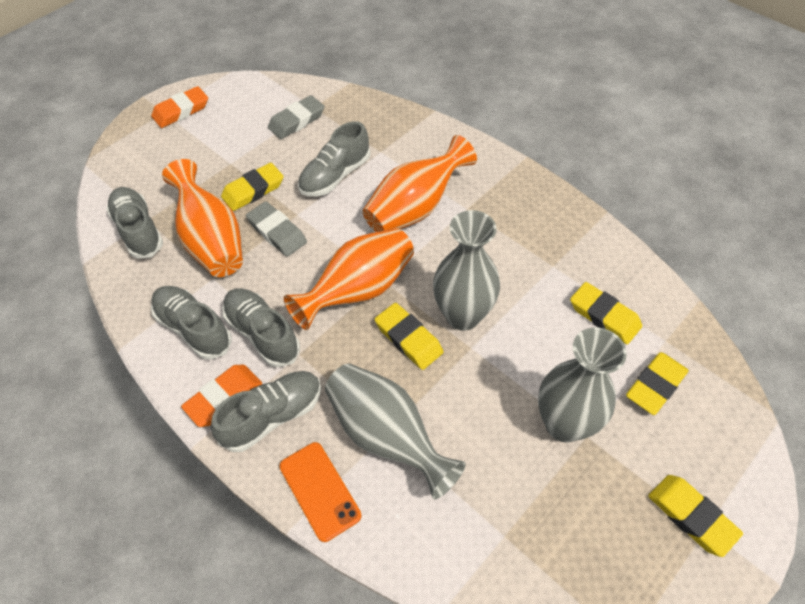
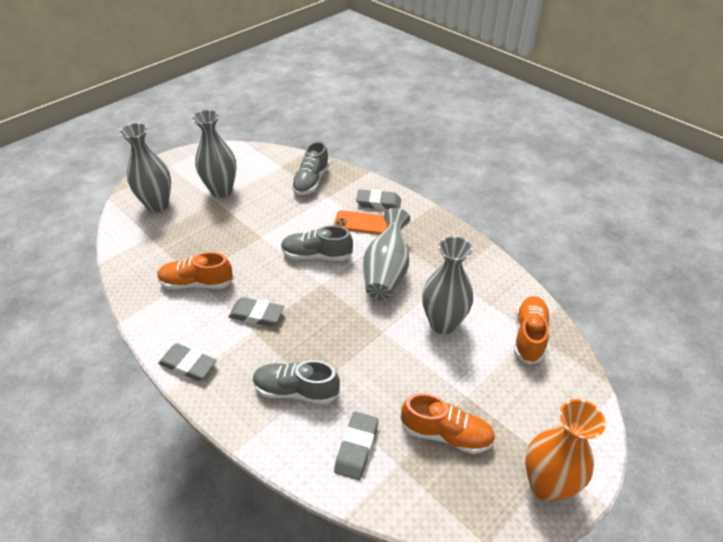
grey eraser: [246,201,307,257] [268,95,325,139] = 2 -> [158,343,217,381] [228,297,284,327] [334,412,378,480] [356,189,401,210] = 4
grey shoe: [106,187,163,258] [151,286,232,360] [211,371,321,452] [223,288,300,367] [298,121,370,196] = 5 -> [253,360,340,405] [281,225,353,261] [292,141,330,195] = 3
grey vase: [325,364,466,499] [433,210,500,331] [538,327,627,443] = 3 -> [119,123,171,212] [192,110,237,198] [363,208,410,300] [422,236,474,335] = 4
orange eraser: [151,86,208,128] [181,365,262,427] = 2 -> none = 0
orange shoe: none = 0 -> [157,252,234,289] [401,393,496,454] [514,296,550,364] = 3
orange vase: [162,159,243,277] [284,228,414,330] [363,135,477,232] = 3 -> [525,399,606,502] = 1
yellow eraser: [221,163,284,211] [375,303,444,370] [570,282,642,344] [626,352,688,415] [648,475,743,557] = 5 -> none = 0

